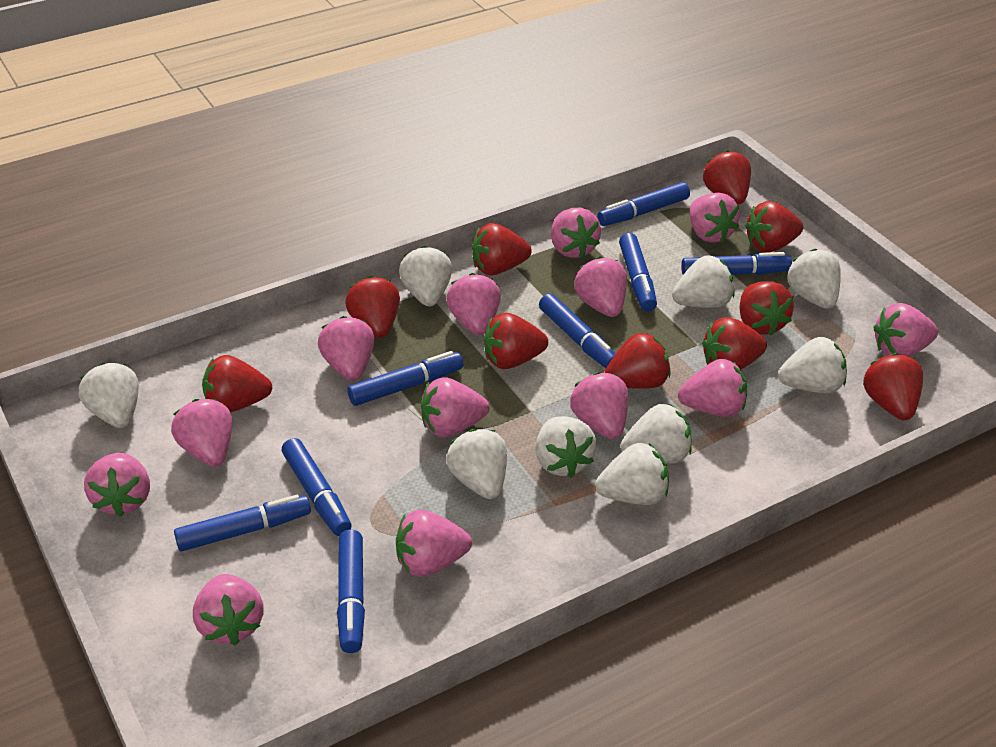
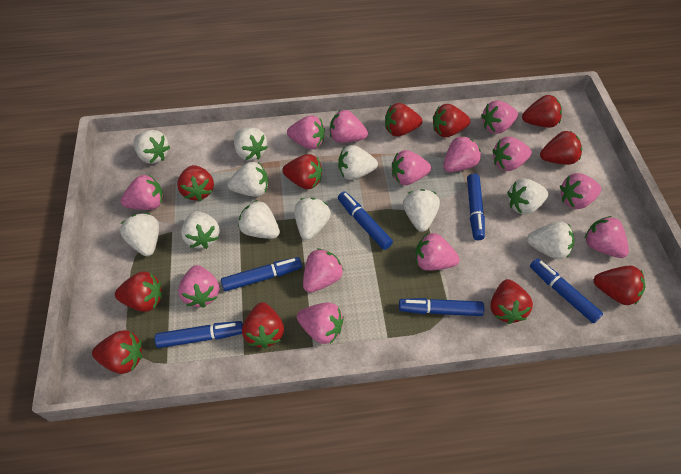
blue marker: [174,495,311,551] [282,438,352,536] [337,530,365,653] [347,351,463,406] [539,294,616,368] [597,182,690,226] [619,233,657,312] [681,252,792,275] = 8 -> [155,321,243,348] [221,257,302,291] [338,191,393,250] [399,298,484,316] [467,173,485,240] [530,258,603,323] = 6
red strawberry: [202,355,272,412] [345,276,400,338] [472,223,532,276] [484,313,548,369] [604,333,671,389] [702,317,767,370] [703,150,751,204] [740,281,794,335] [745,201,803,253] [863,353,923,420] = 10 -> [92,330,142,374] [115,272,162,312] [177,165,214,201] [242,302,284,349] [282,154,322,189] [385,103,422,136] [433,104,470,137] [490,279,533,324] [522,95,562,128] [540,131,582,165] [594,266,645,305] = 11
white strawberry: [79,363,139,428] [399,246,452,306] [446,429,507,499] [536,416,596,478] [595,443,669,505] [621,404,692,464] [672,255,735,308] [778,337,847,393] [787,249,841,309] = 9 -> [120,213,159,256] [134,130,170,164] [181,211,220,249] [227,162,268,197] [234,128,268,161] [238,200,280,239] [294,198,331,240] [338,145,378,180] [403,189,440,232] [507,179,549,215] [527,221,574,260] = 11

